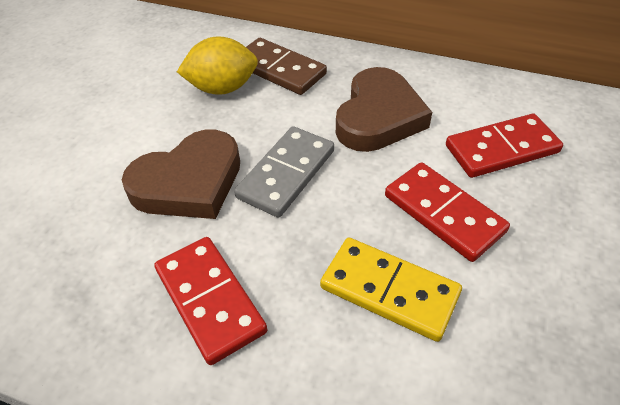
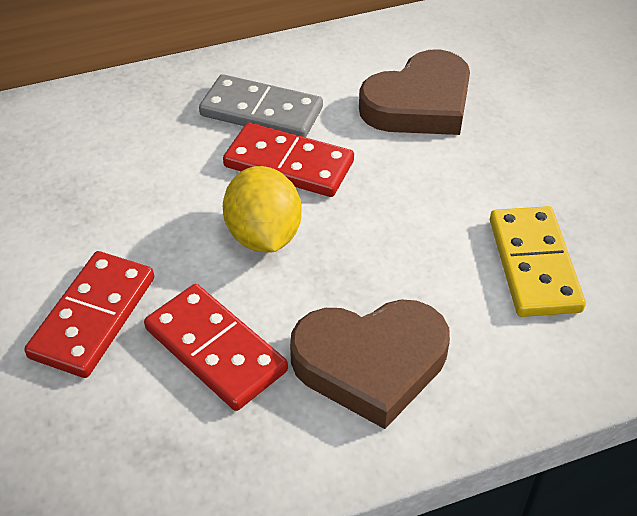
brown domino: [246,38,327,95] = 1 -> none = 0

